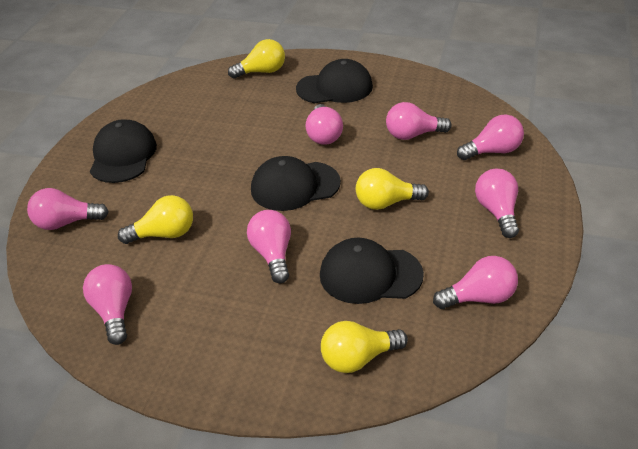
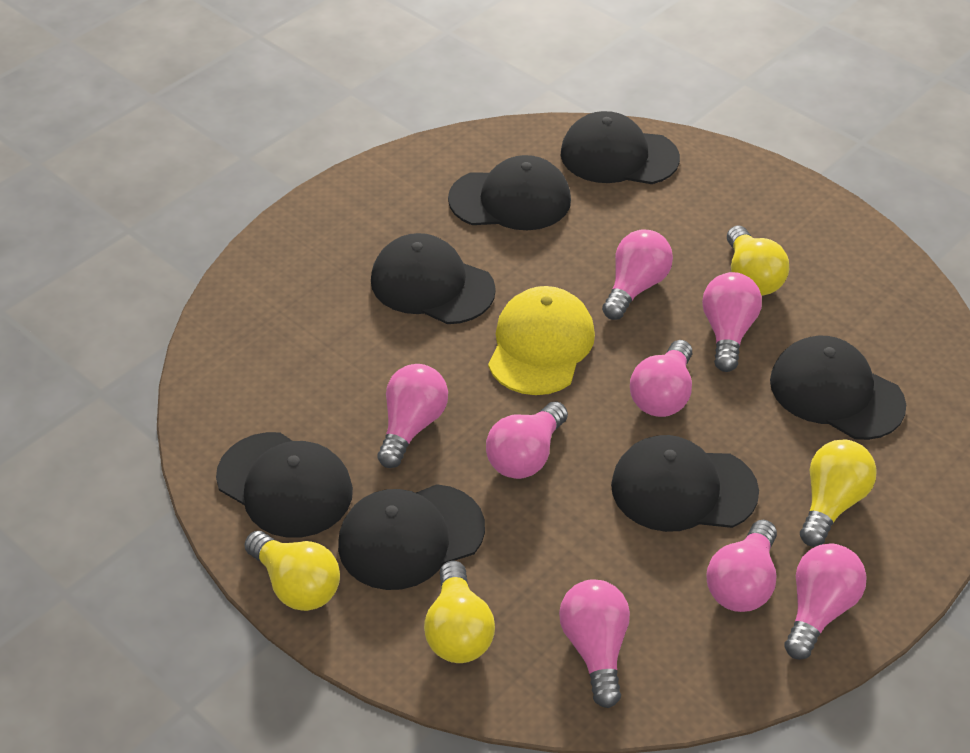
black cap: [90,119,157,183] [251,156,341,211] [296,59,373,103] [320,238,424,304] = 4 -> [216,432,353,538] [338,484,485,590] [371,233,496,324] [448,155,571,230] [561,111,680,184] [611,435,759,532] [770,336,906,440] = 7
yellow cap: none = 0 -> [488,286,595,395] = 1

